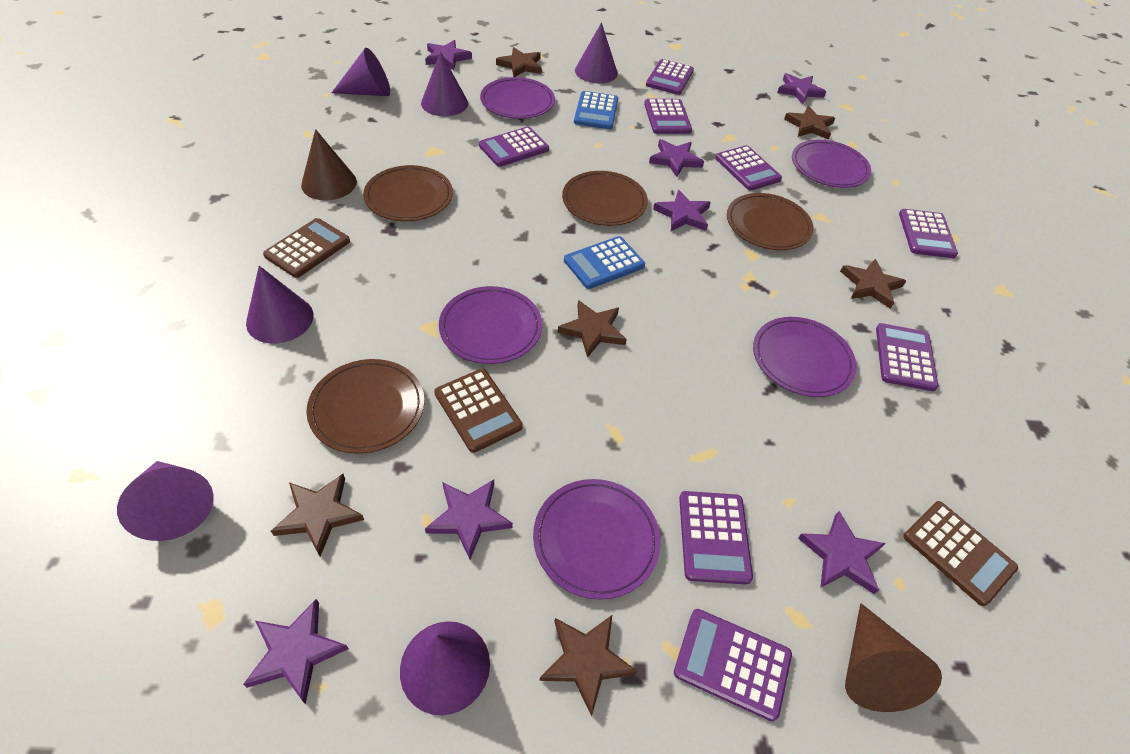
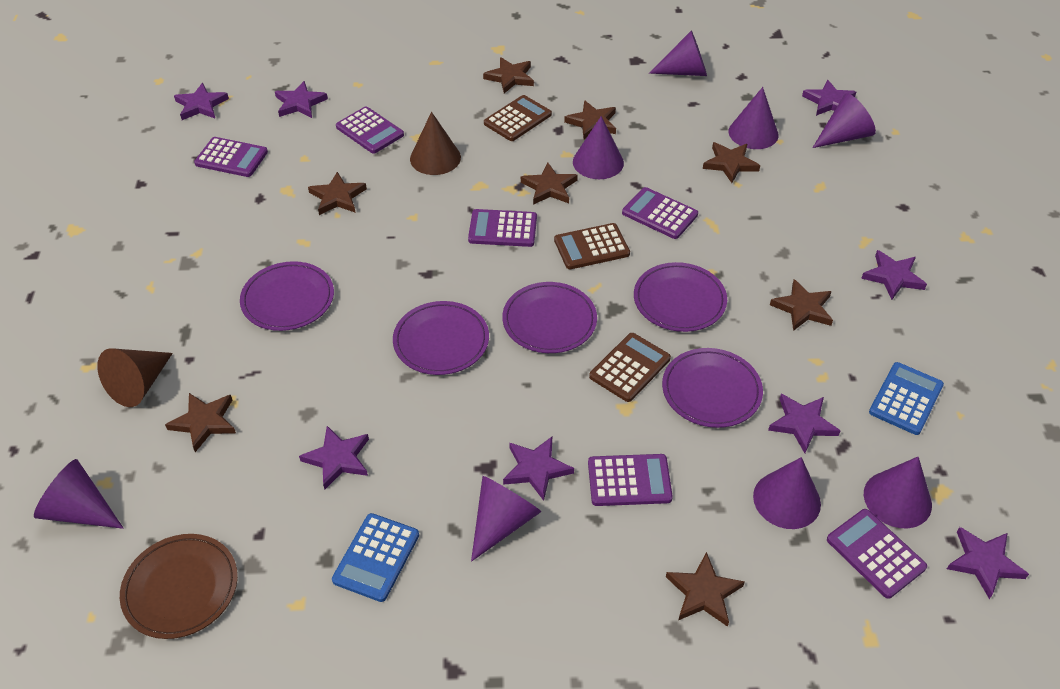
brown plate: [306,359,424,454] [363,165,453,221] [562,171,648,226] [727,193,813,250] = 4 -> [120,534,238,639] = 1
brown star: [271,474,364,557] [496,47,542,77] [540,615,638,716] [558,300,627,358] [784,106,835,140] [840,259,906,309] = 6 -> [165,393,236,452] [308,172,367,215] [483,57,534,94] [521,163,578,205] [564,100,616,139] [666,552,745,627] [703,142,760,183] [770,279,833,331] = 8
purple calculator: [479,127,549,167] [644,99,692,134] [646,59,694,95] [674,609,792,721] [679,491,753,585] [715,145,782,191] [876,323,939,391] [899,209,958,258] = 8 -> [194,137,268,177] [336,107,404,154] [468,209,537,247] [588,454,673,506] [622,187,698,239] [827,509,927,599] = 6
purple cone: [117,461,214,541] [246,266,314,344] [332,48,390,96] [400,621,490,715] [421,51,468,116] [575,22,618,84] = 6 -> [34,459,124,529] [471,476,541,562] [573,116,624,179] [649,31,707,76] [729,87,779,149] [753,457,821,529] [813,94,876,148] [864,457,932,528] = 8
purple star: [243,599,349,704] [425,40,472,70] [425,479,513,560] [649,139,704,177] [653,190,711,231] [777,73,826,104] [798,511,886,594] = 7 -> [174,83,229,120] [275,81,328,118] [299,426,369,490] [503,437,574,501] [768,394,841,453] [802,80,856,116] [861,250,927,300] [947,527,1029,599] = 8

